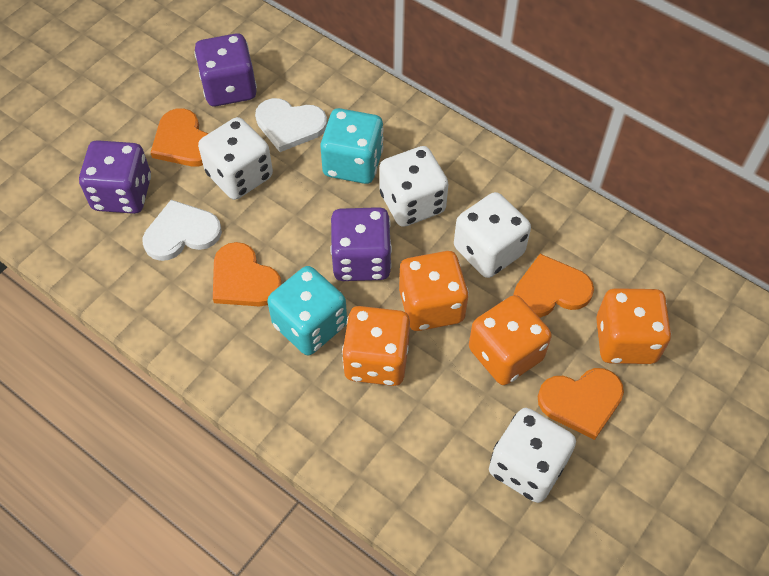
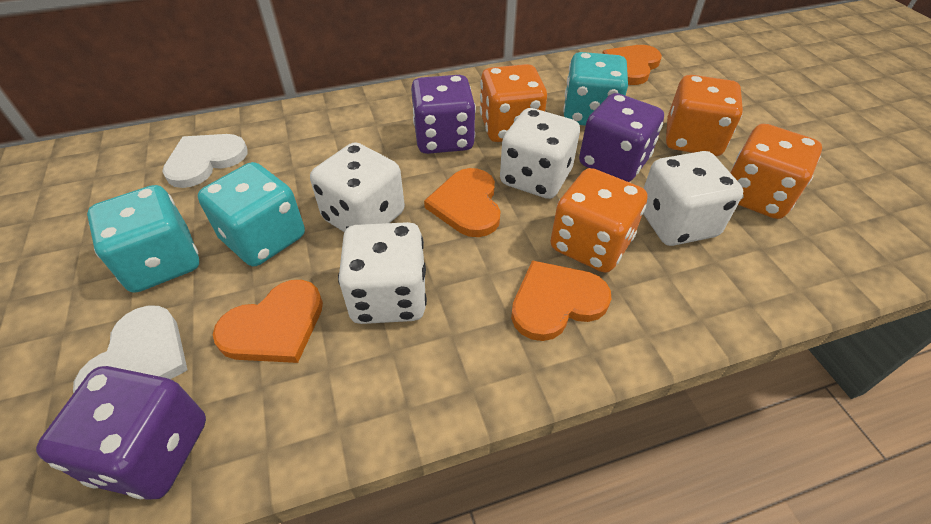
turquoise dice: [267,266,347,355] [320,108,384,184] = 2 -> [87,185,199,293] [198,162,305,266] [563,52,628,126] = 3

